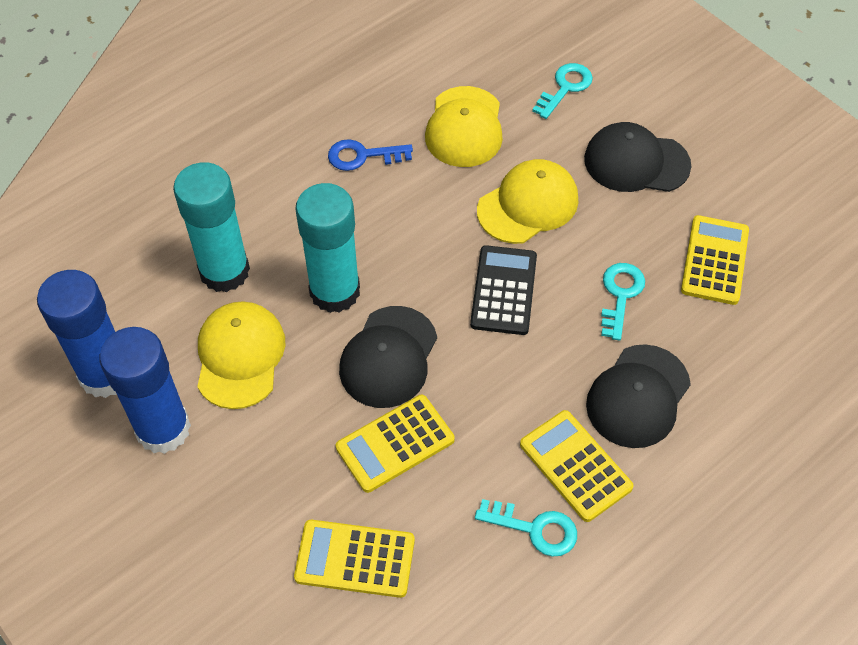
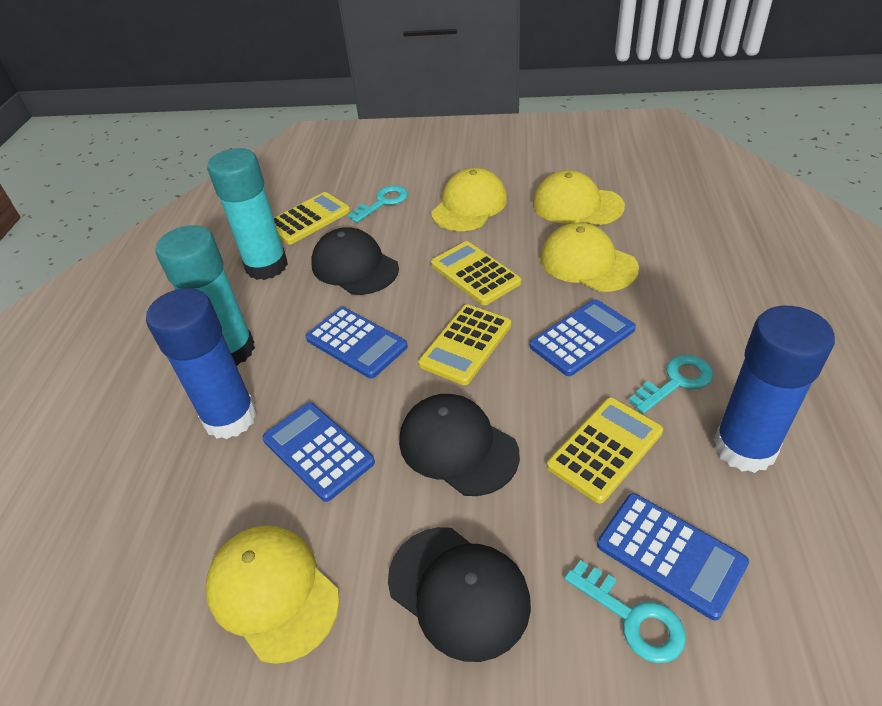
black calculator: [470,245,537,335] = 1 -> none = 0
blue calculator: none = 0 -> [262,403,375,502] [306,307,408,379] [530,299,636,376] [597,493,749,620] = 4
blue key: [328,139,413,171] = 1 -> none = 0
yellow cap: [197,301,285,409] [425,86,503,167] [477,159,578,244] = 3 -> [205,526,340,664] [431,168,507,231] [533,170,625,225] [541,223,639,292] = 4

